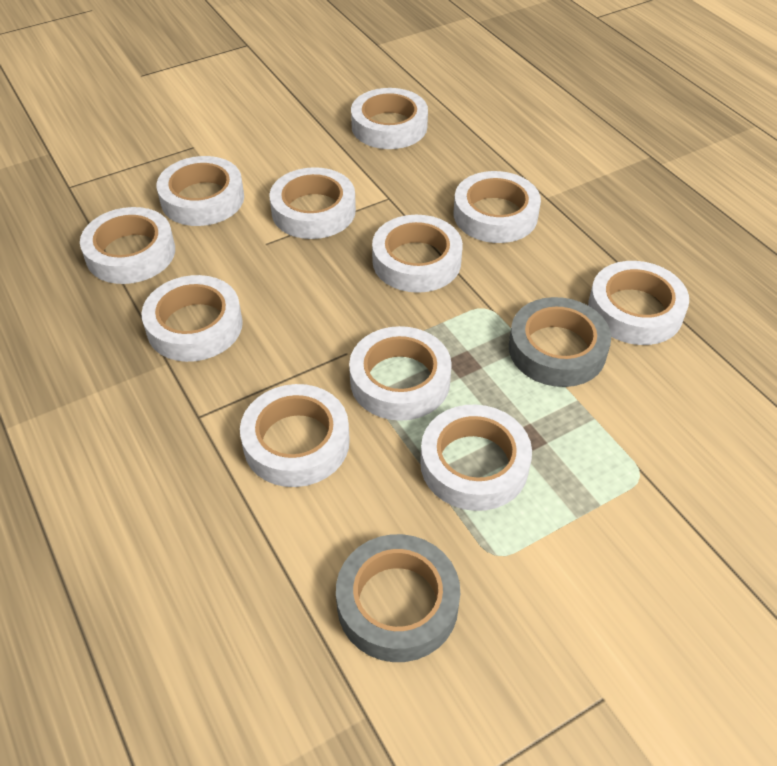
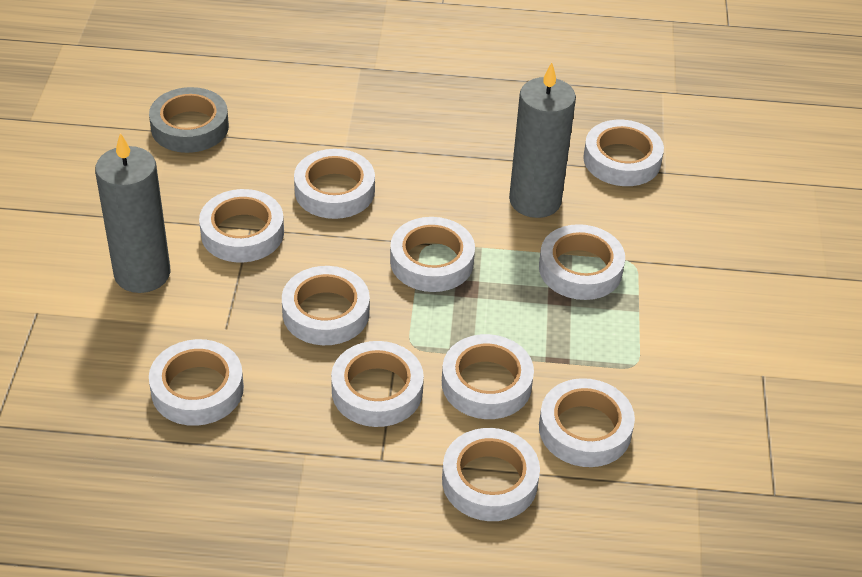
grey candle: none = 0 -> [95,133,171,293] [509,63,576,218] = 2
grey tape: [336,534,460,662] [509,297,611,387] = 2 -> [149,87,229,153] = 1

